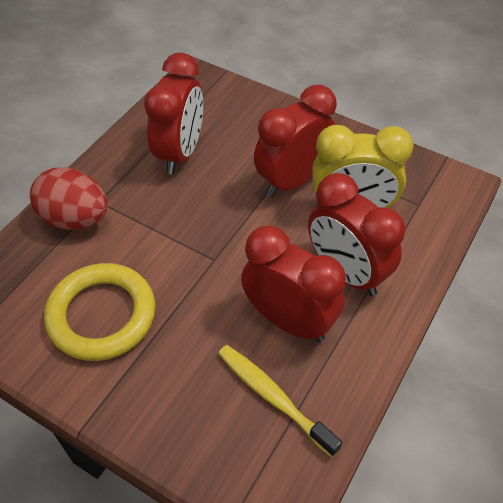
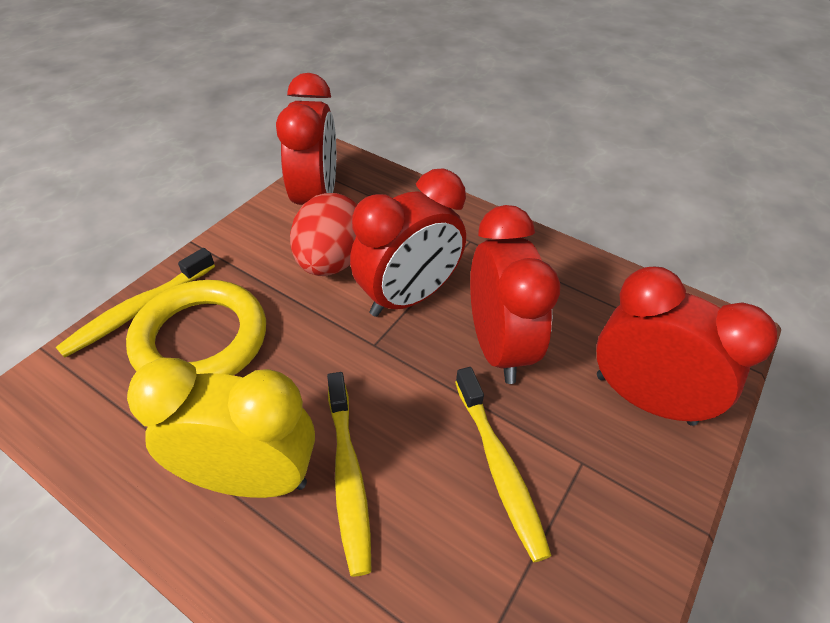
yellow toothbrush: [218,345,342,457] = 1 -> [56,248,215,358] [327,372,371,577] [455,367,552,562] = 3

